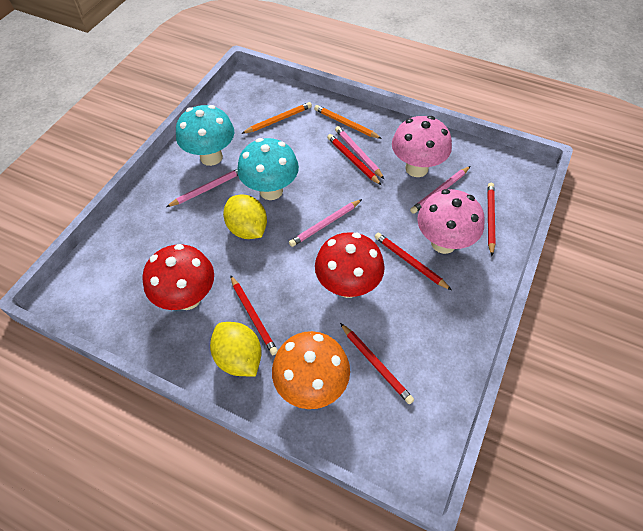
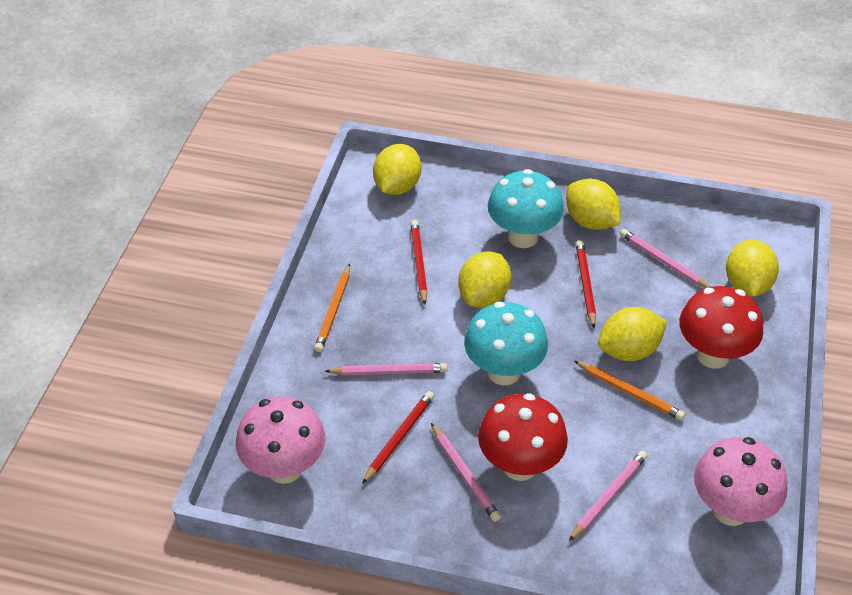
orange mushroom: [272,331,350,409] = 1 -> none = 0
red pencil: [230,275,278,355] [327,134,381,185] [340,323,414,404] [375,233,451,290] [487,183,495,256] = 5 -> [362,391,434,484] [410,220,427,305] [576,240,596,328] = 3
yellow lemon: [210,322,262,377] [223,194,267,239] = 2 -> [373,144,421,195] [458,251,511,307] [566,178,621,230] [598,307,667,361] [726,240,779,297] = 5

